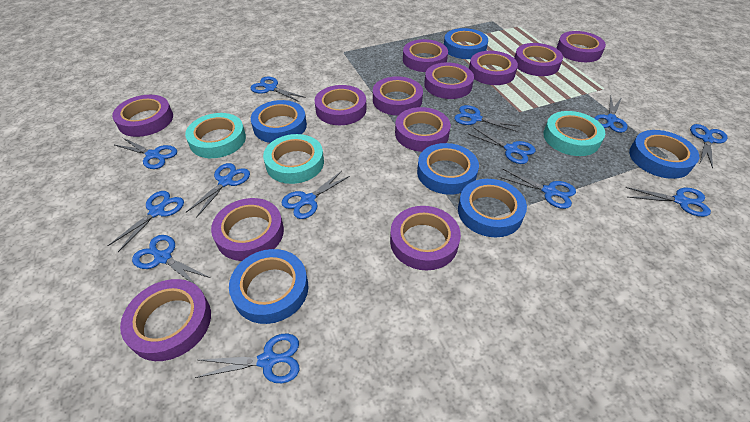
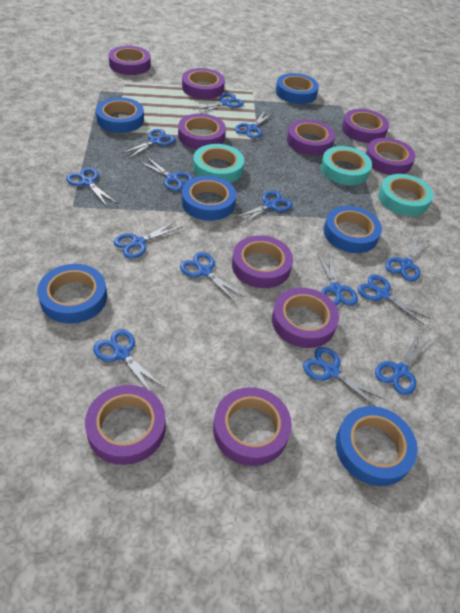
blue scissors: [108,191,184,252] [115,137,177,169] [132,235,210,285] [186,163,250,218] [195,333,299,383] [250,77,306,102] [282,171,350,219] [454,105,520,132] [469,127,536,164] [499,169,576,209] [594,96,628,133] [626,187,711,217] [690,124,727,169] = 13 -> [66,167,117,206] [93,329,164,390] [114,221,182,259] [121,129,175,159] [138,157,193,191] [180,252,244,303] [193,93,244,114] [235,110,273,139] [235,191,292,225] [303,347,385,406] [317,253,358,306] [358,274,430,325] [375,333,429,395] [385,238,428,282] = 14
purple tape: [112,95,173,137] [120,279,211,361] [211,198,284,261] [315,85,366,125] [373,76,423,115] [390,206,461,270] [395,107,451,152] [403,39,448,72] [424,62,474,99] [469,51,518,85] [514,43,563,76] [557,31,606,62] = 12 -> [85,385,166,465] [109,46,151,75] [178,113,226,150] [182,68,225,99] [213,387,292,466] [232,235,293,288] [272,288,339,348] [287,119,335,156] [342,109,389,143] [366,138,416,175] = 10

